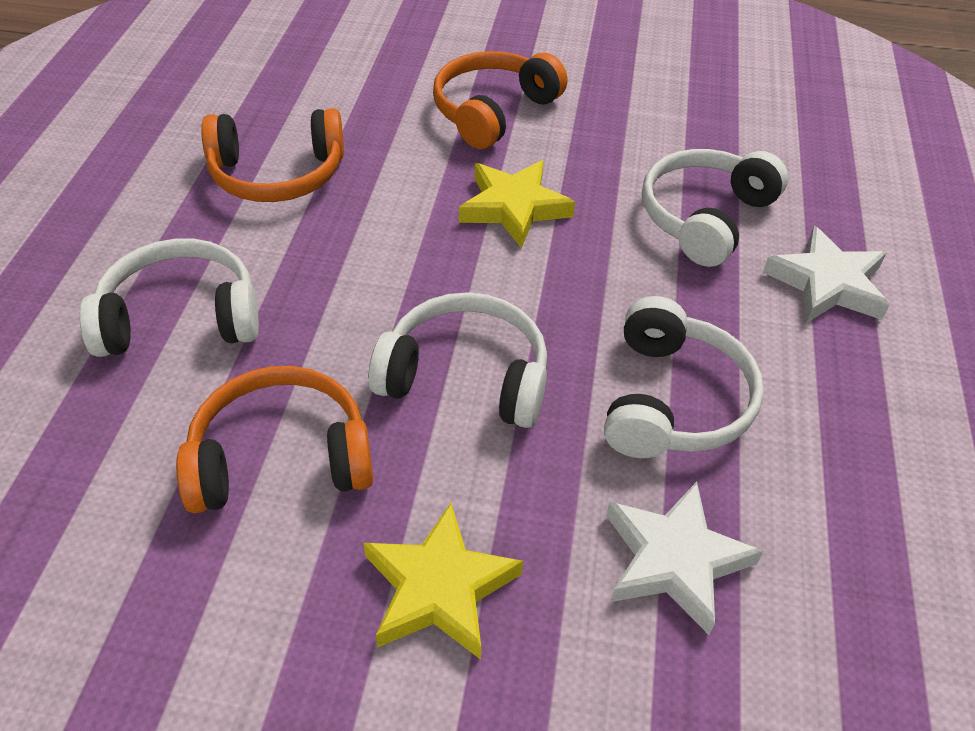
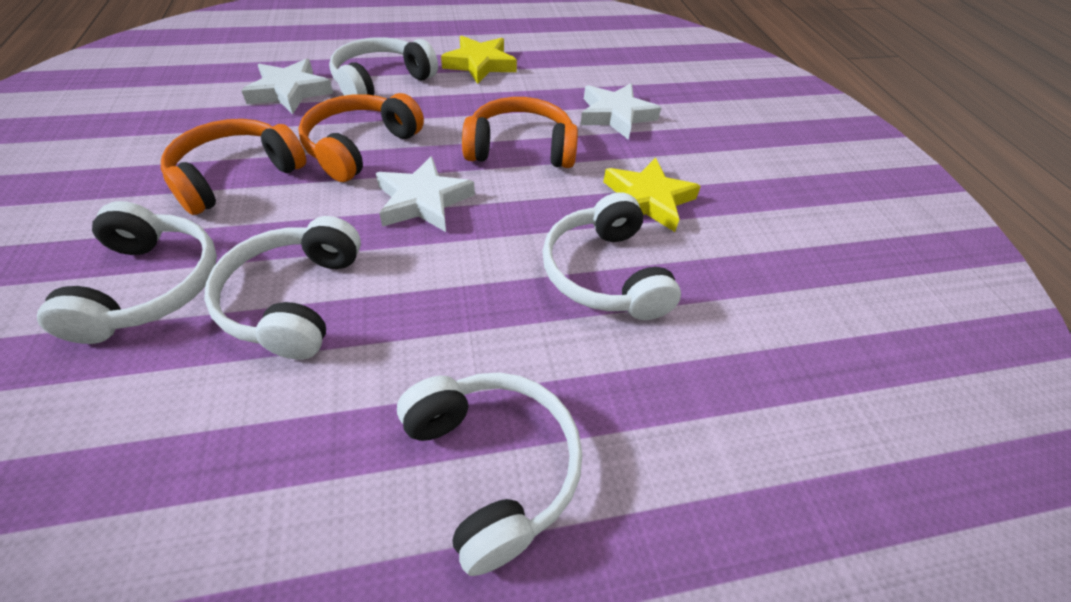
white headphones: [80,239,259,357] [369,292,547,428] [604,296,764,458] [642,149,788,267] = 4 -> [37,201,217,344] [204,216,361,359] [329,37,438,96] [397,372,582,576] [542,192,681,320] = 5
white star: [606,482,763,635] [763,226,889,323] = 2 -> [241,59,333,114] [376,156,475,232] [580,83,661,140] = 3

